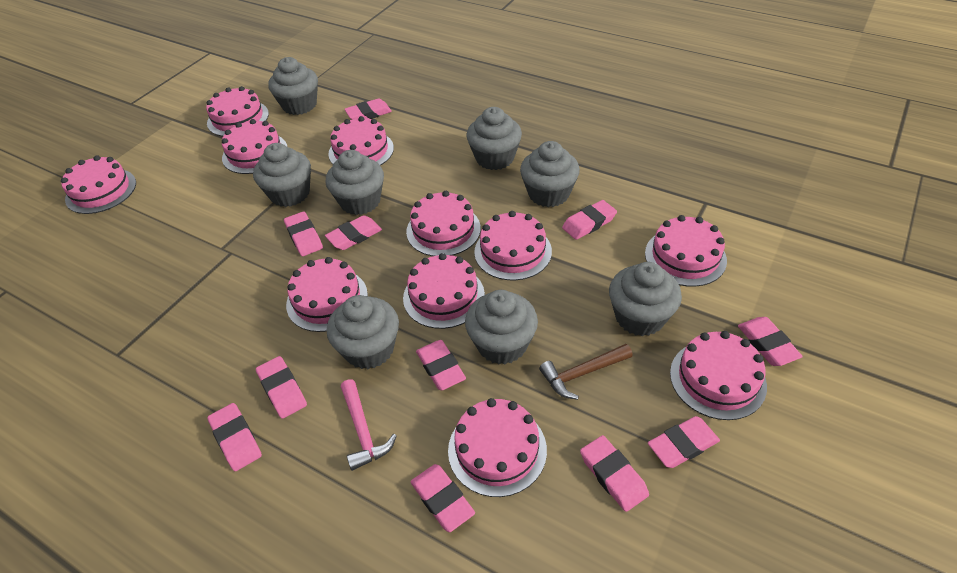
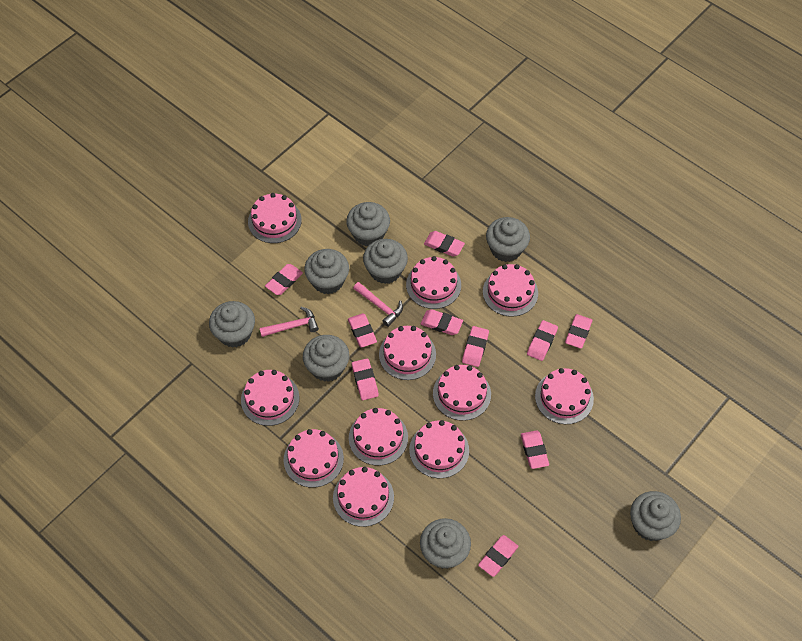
brown hammer: [539,344,633,400] = 1 -> none = 0
pink eraser: [208,403,262,471] [256,356,307,419] [284,211,323,256] [325,215,382,250] [344,98,392,119] [411,464,475,532] [416,340,466,390] [562,200,617,240] [580,435,649,512] [648,416,720,468] [738,317,803,366] = 11 -> [265,264,303,295] [348,313,377,348] [352,358,379,400] [421,309,463,335] [424,231,465,257] [462,326,489,367] [478,535,519,577] [521,430,549,469] [527,320,558,361] [565,314,592,348] = 10
pink hammer: [341,379,397,471] = 1 -> [259,307,319,337] [353,282,403,327] = 2

